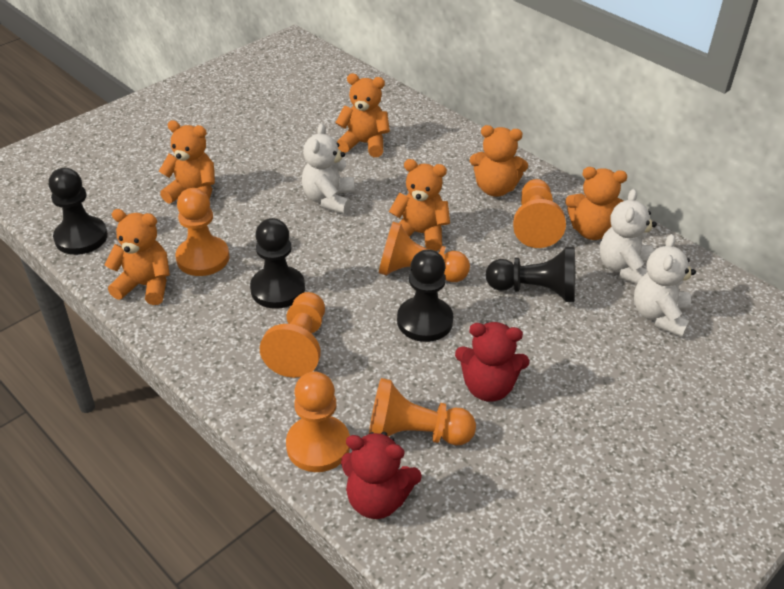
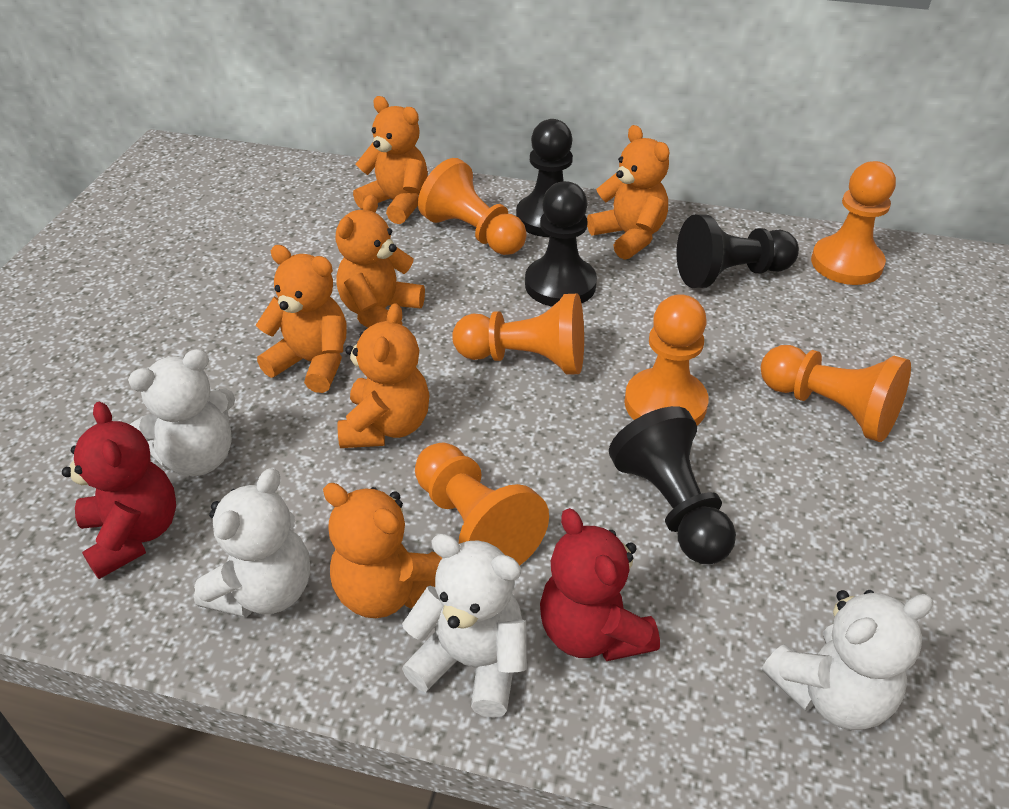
white teddy bear: [302,123,354,214] [600,189,657,284] [634,234,696,337] = 3 -> [128,349,235,476] [194,468,310,618] [402,534,527,718] [762,590,934,730] = 4

